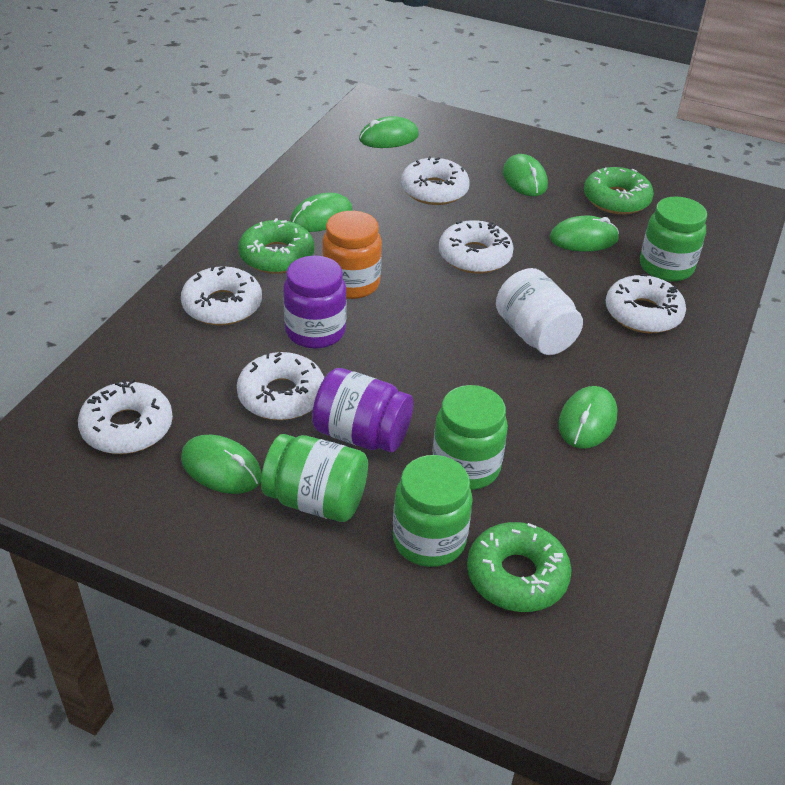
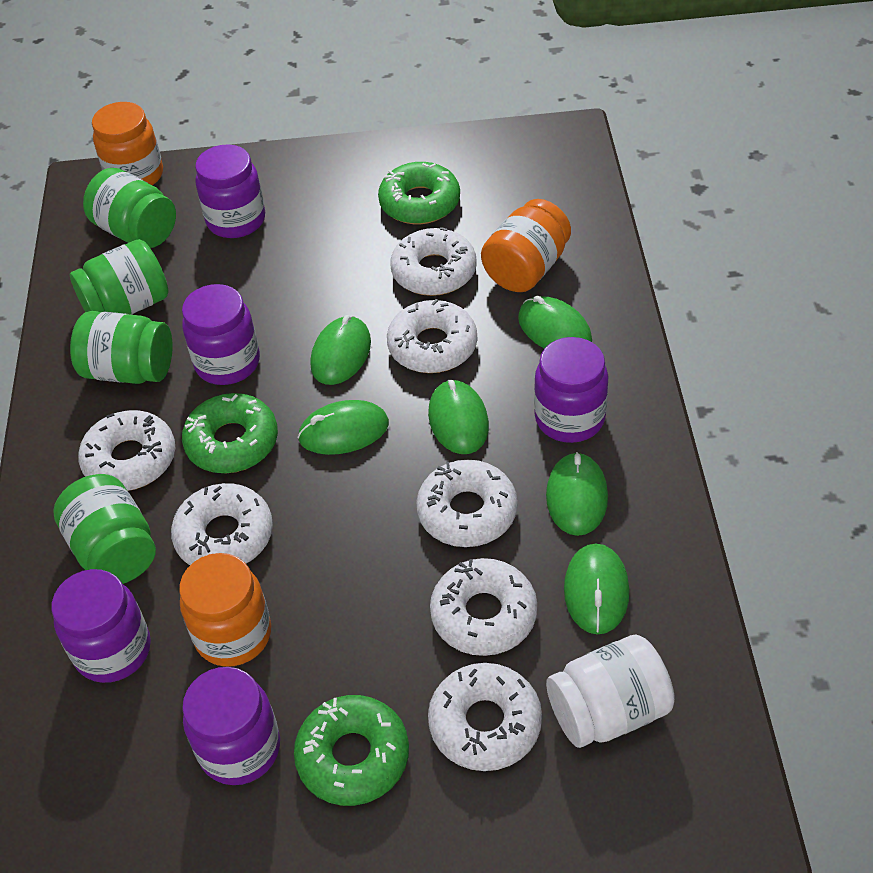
orange jar: [322,211,382,299] = 1 -> [92,102,163,186] [179,553,271,667] [481,199,571,292] = 3
purple jar: [283,256,347,349] [312,368,413,452] = 2 -> [51,569,151,683] [182,284,260,385] [182,667,280,785] [195,144,265,238] [534,337,608,443] = 5
white donut: [78,379,173,454] [181,266,262,326] [237,352,324,420] [401,156,470,205] [439,220,514,274] [606,274,686,333] = 6 -> [78,410,175,491] [171,483,273,565] [387,299,477,373] [390,227,477,296] [416,460,518,547] [428,663,542,771] [430,558,537,656] = 7

